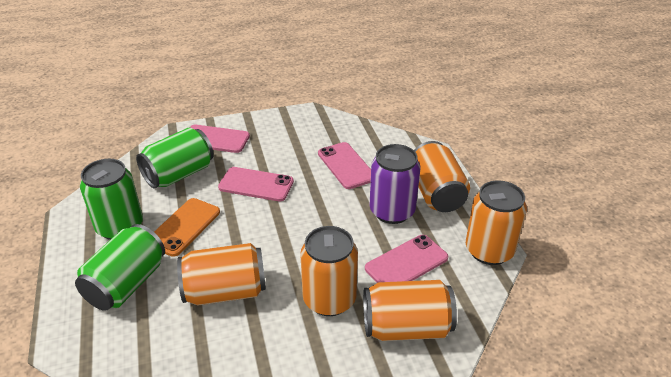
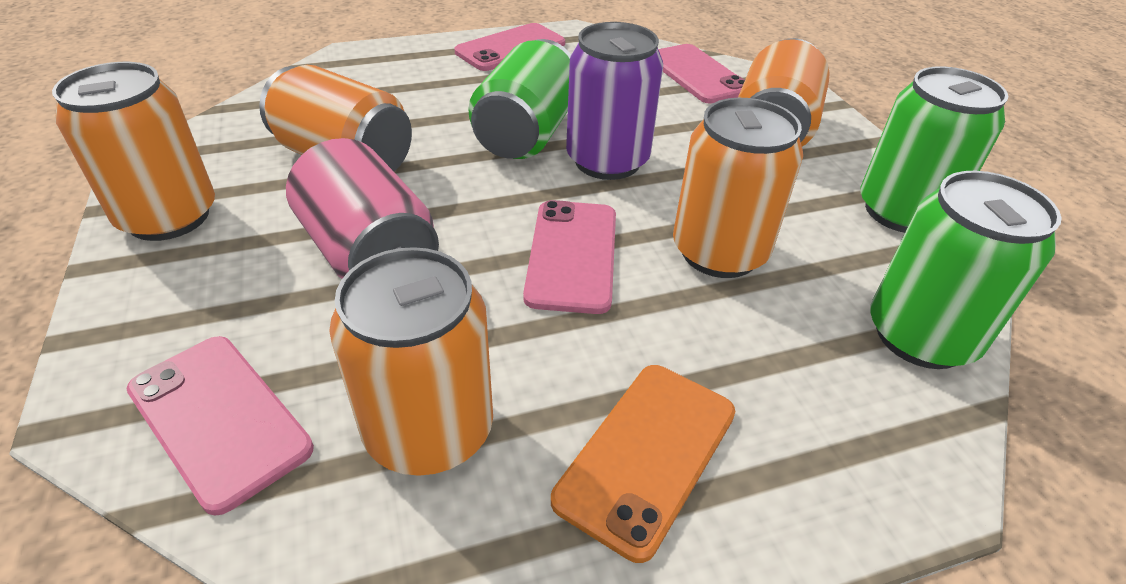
pink can: none = 0 -> [286,138,439,279] = 1

